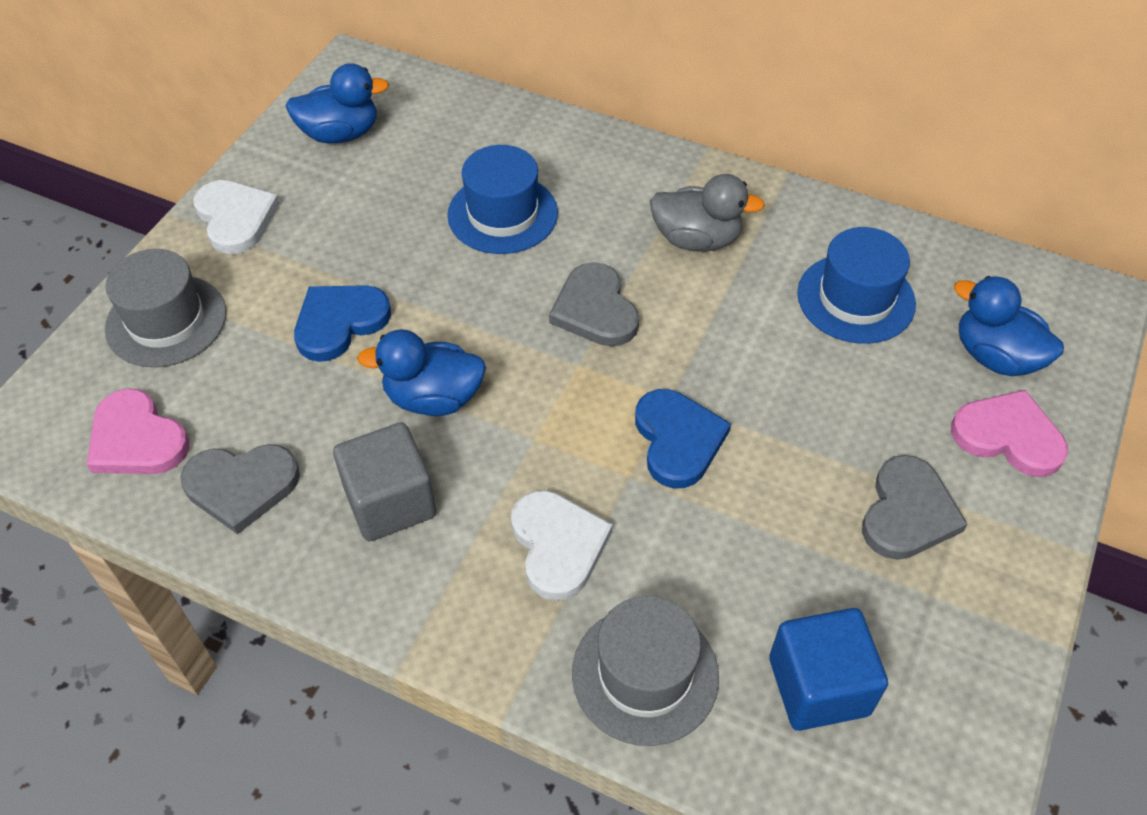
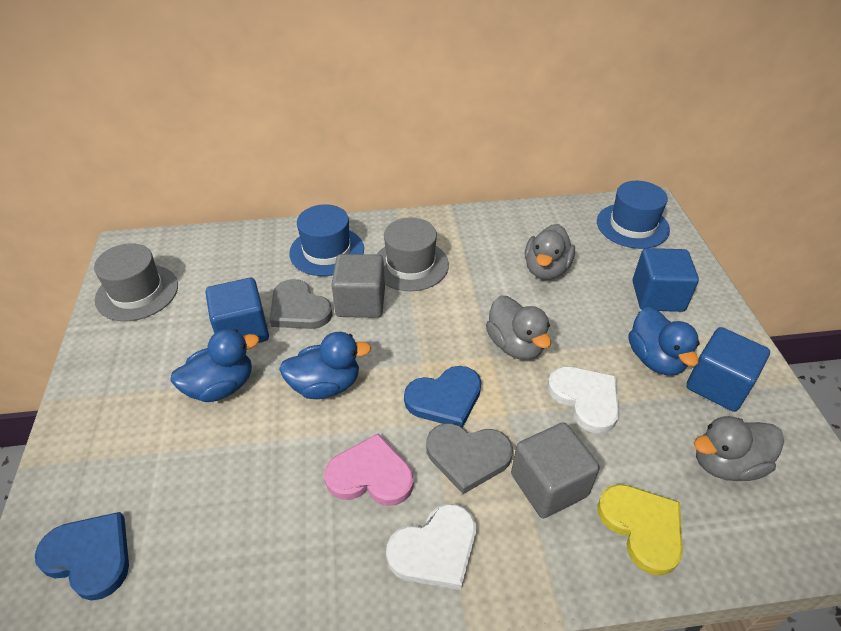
blue cube: [769,608,888,731] = 1 -> [206,278,269,343] [633,248,699,312] [686,327,770,412] = 3
grey cube: [333,422,436,541] = 1 -> [331,254,385,318] [511,422,600,518] = 2
grey duck: [650,174,765,252] = 1 -> [486,295,551,360] [525,224,575,280] [694,416,784,481] = 3
grey heart: [180,444,300,534] [549,262,639,347] [862,455,968,560] = 3 -> [270,279,332,329] [426,423,513,494] = 2
pink heart: [86,388,189,474] [951,390,1068,477] = 2 -> [324,433,414,506] = 1
yellow heart: none = 0 -> [597,484,683,576] = 1

